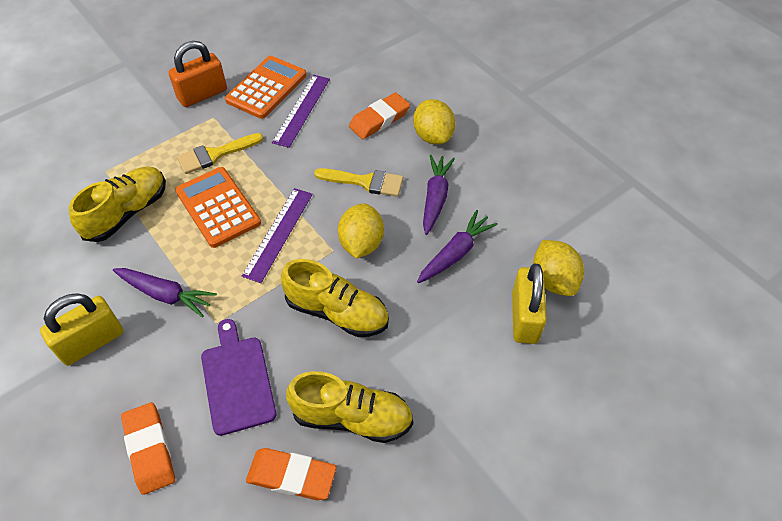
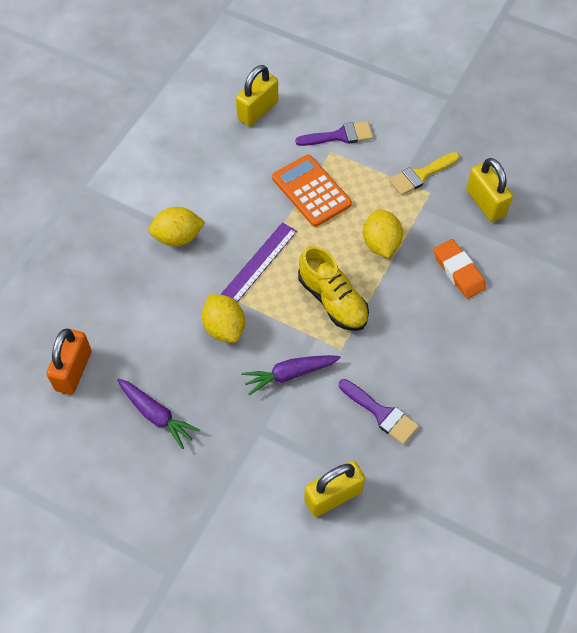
orange calculator: [175,167,261,248] [225,56,306,119] = 2 -> [272,155,352,227] = 1
orange eraser: [121,402,175,495] [246,448,337,500] [349,93,410,139] = 3 -> [433,239,486,299] = 1
purple brush: none = 0 -> [295,121,373,146] [339,379,419,445] = 2
purple carrot: [113,268,217,317] [417,210,498,283] [423,155,455,235] = 3 -> [117,378,200,449] [242,355,341,396] = 2
purple cutting board: [201,319,276,436] = 1 -> none = 0
purple ruler: [242,188,313,283] [272,75,330,148] = 2 -> [221,222,297,302] = 1
yellow brush: [177,133,263,174] [314,168,403,197] = 2 -> [389,152,460,195] = 1
yellow padlock: [40,293,124,366] [512,264,547,344] = 2 -> [236,65,278,126] [304,461,365,517] [466,158,513,222] = 3
yellow shoe: [69,167,166,242] [281,259,389,337] [286,371,413,443] = 3 -> [298,246,369,331] = 1

